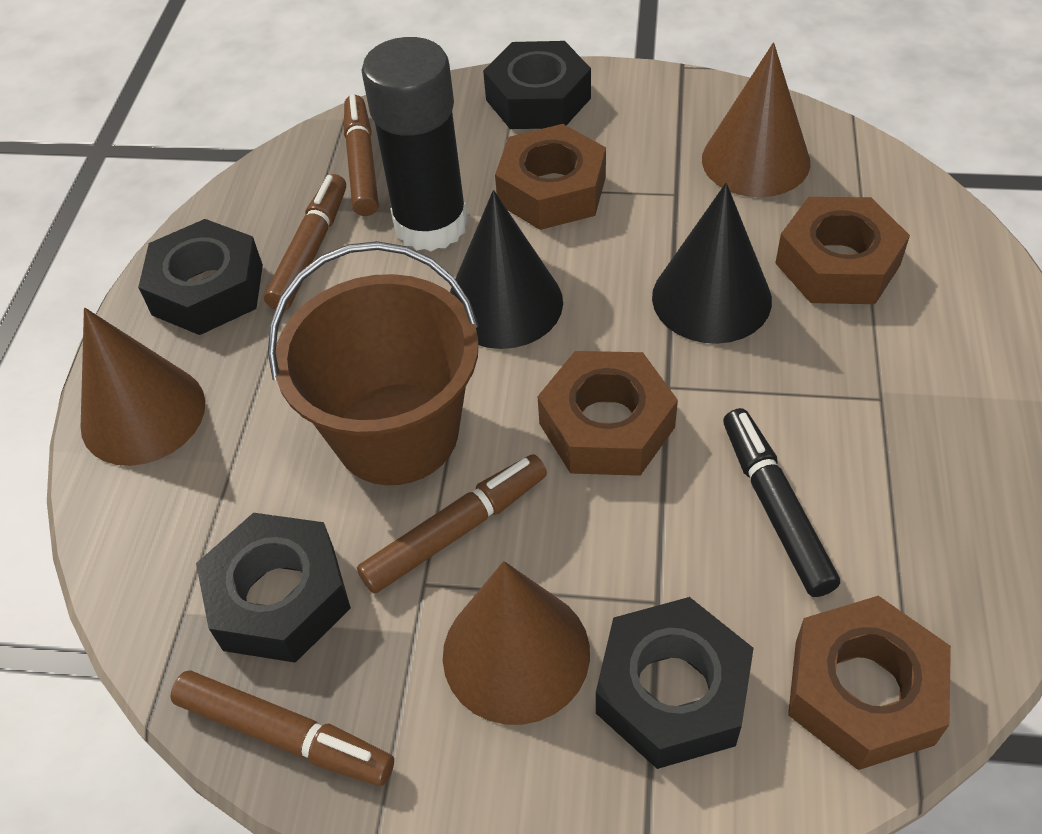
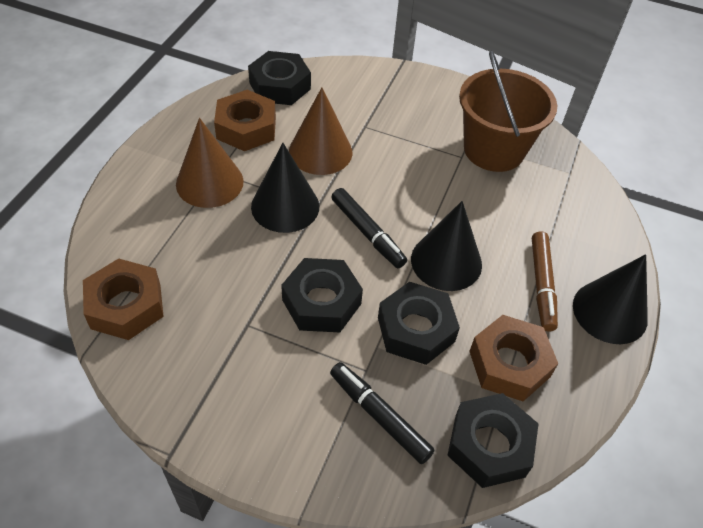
black cone: [450,190,563,349] [652,183,772,344] = 2 -> [251,143,319,233] [411,201,482,291] [573,254,648,344] = 3
black glue stick: [362,37,468,251] = 1 -> none = 0
black marker: [723,408,840,597] = 1 -> [330,362,435,464] [332,188,407,268] = 2
brown cone: [81,308,205,466] [443,561,590,725] [702,42,810,197] = 3 -> [176,118,244,208] [289,87,352,175] = 2
brown marker: [171,670,394,786] [264,174,346,311] [344,95,379,216] [357,454,547,593] = 4 -> [532,231,558,331] = 1
brown nut: [495,124,606,230] [538,351,678,476] [775,197,910,304] [788,596,951,770] = 4 -> [83,258,164,340] [214,90,276,151] [469,315,558,401] = 3

